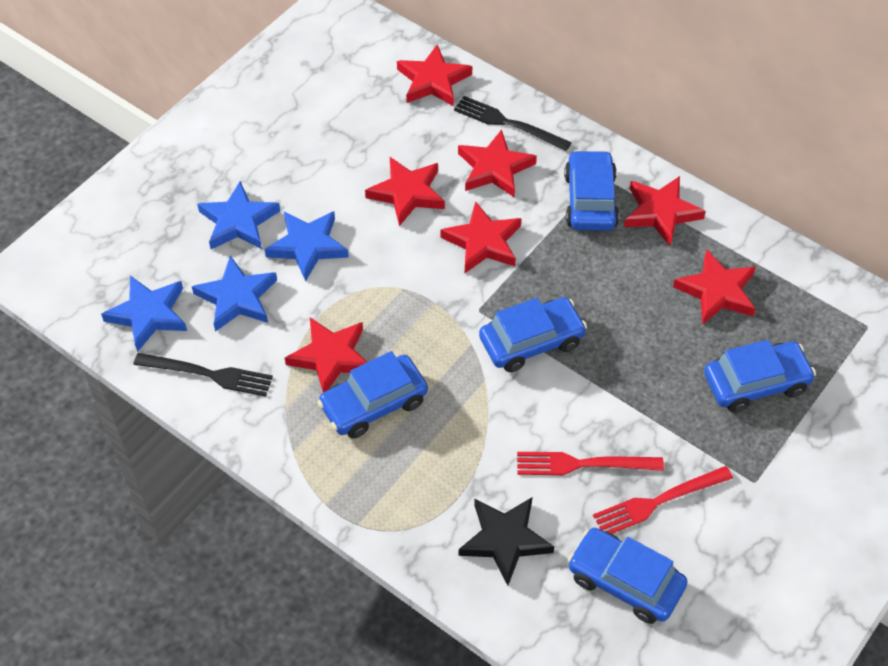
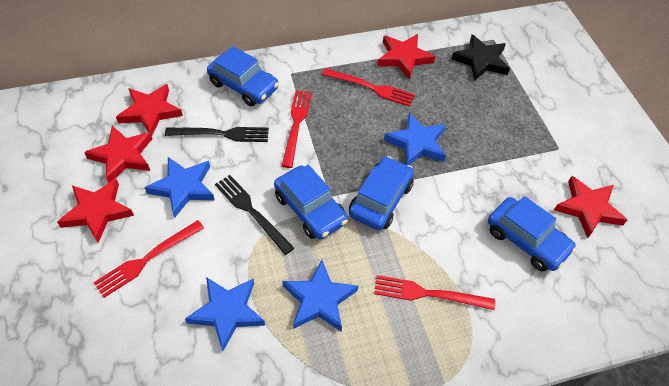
blue car: [318,351,428,438] [479,297,587,372] [564,150,619,231] [568,528,688,624] [704,340,816,413] = 5 -> [207,46,279,106] [274,165,348,240] [349,156,414,230] [488,196,577,271] = 4
red fork: [517,452,664,475] [593,466,733,533] = 2 -> [93,220,204,298] [282,90,312,168] [322,68,415,106] [374,275,495,310] = 4
red star: [285,317,367,392] [365,157,445,226] [397,45,472,106] [440,201,522,273] [458,129,537,197] [624,176,706,246] [673,249,756,325] = 7 -> [57,179,134,243] [84,126,152,183] [116,84,183,135] [377,34,435,80] [554,176,627,238] = 5

